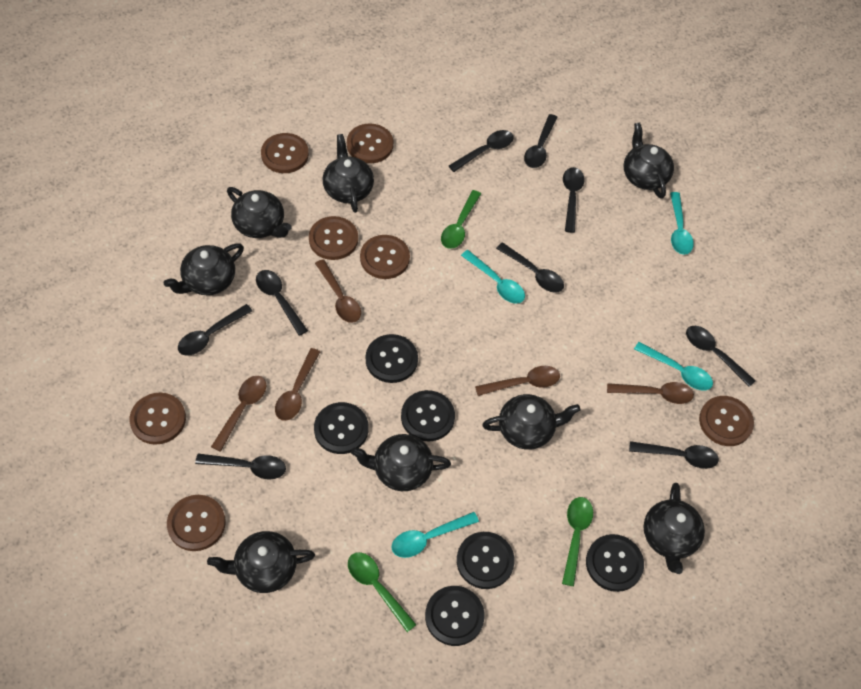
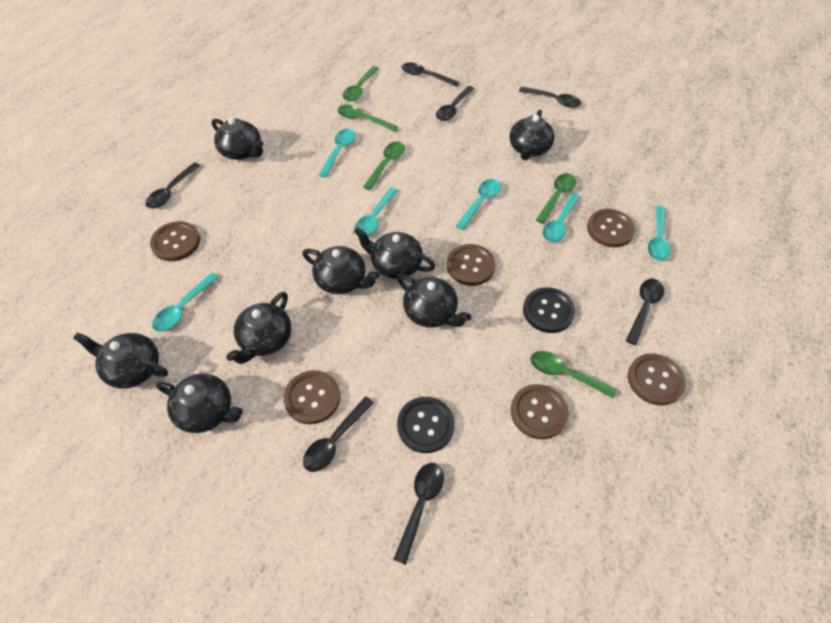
black button: [314,402,368,454] [366,334,418,383] [401,390,455,442] [425,586,485,646] [457,532,514,589] [586,534,644,592] = 6 -> [397,397,455,453] [523,287,575,333] = 2
black spoon: [178,304,252,356] [195,453,286,480] [256,270,308,336] [449,130,514,172] [496,242,564,293] [524,114,558,168] [563,167,585,233] [629,441,719,469] [686,326,756,387] = 9 -> [146,162,200,209] [303,396,374,472] [393,463,444,565] [402,63,460,87] [436,86,474,121] [519,87,581,108] [626,279,664,345] = 7
brown button: [130,393,186,445] [167,495,226,551] [261,133,309,173] [309,216,358,260] [347,124,393,163] [360,235,410,279] [699,396,754,446] = 7 -> [150,221,200,261] [284,370,340,424] [447,244,495,286] [511,384,568,439] [587,209,635,247] [628,353,686,406] = 6
brown spoon: [211,376,266,452] [275,348,320,421] [315,259,361,323] [475,366,560,396] [607,382,694,404] = 5 -> none = 0
green spoon: [348,552,417,632] [441,190,481,249] [562,497,593,586] = 3 -> [337,105,398,132] [343,66,379,101] [363,141,405,190] [530,351,617,399] [536,173,576,224] = 5
turquoise spoon: [391,512,479,558] [461,250,525,304] [634,342,713,390] [670,192,694,255] = 4 -> [152,272,219,332] [319,128,355,178] [354,187,398,236] [456,179,501,230] [542,193,580,242] [648,206,670,261] = 6

